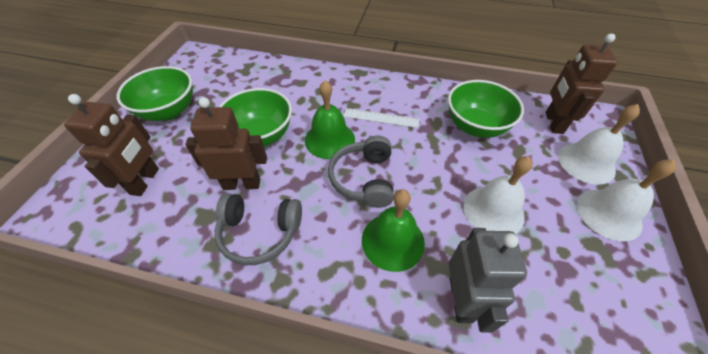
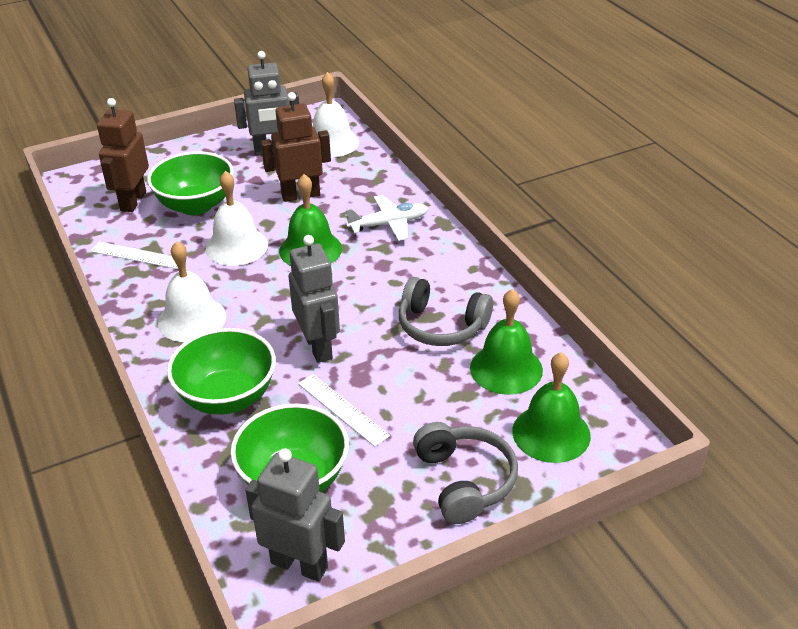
brown robot: [64,94,159,196] [185,97,267,190] [546,34,618,134] = 3 -> [97,98,149,212] [261,92,331,202] = 2
green bell: [305,80,355,159] [362,189,425,272] = 2 -> [279,174,342,266] [470,289,543,395] [512,352,591,463] = 3
grey robot: [449,228,527,333] = 1 -> [234,51,299,156] [245,448,345,582] [289,235,340,363] = 3
white plane: none = 0 -> [345,195,428,241] = 1
white ruler: [343,108,419,128] = 1 -> [90,242,187,269] [298,374,390,447] = 2

